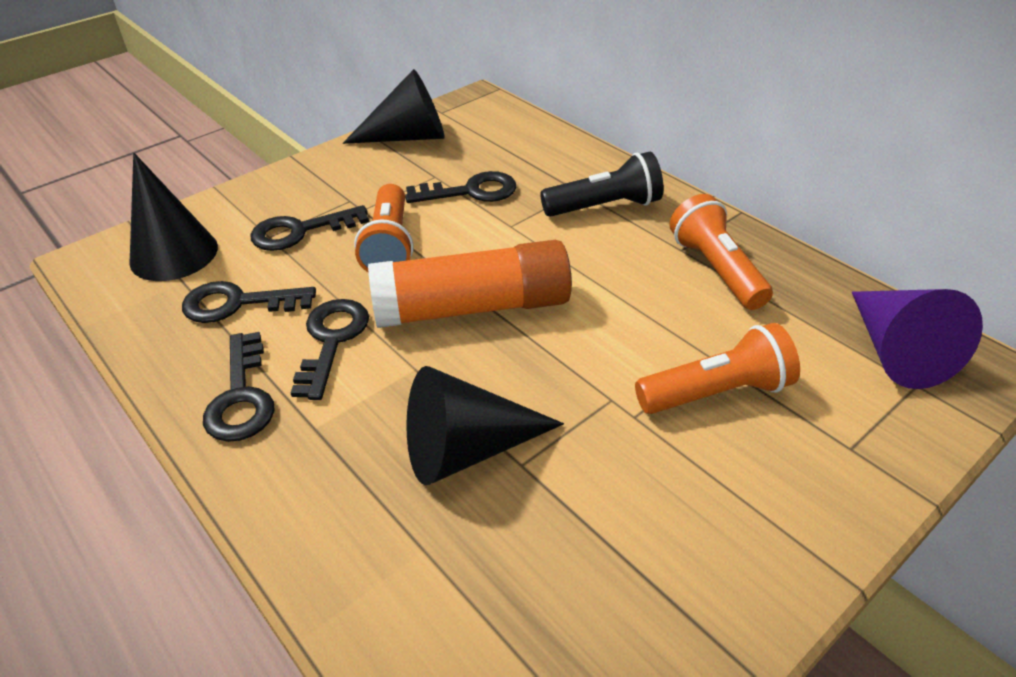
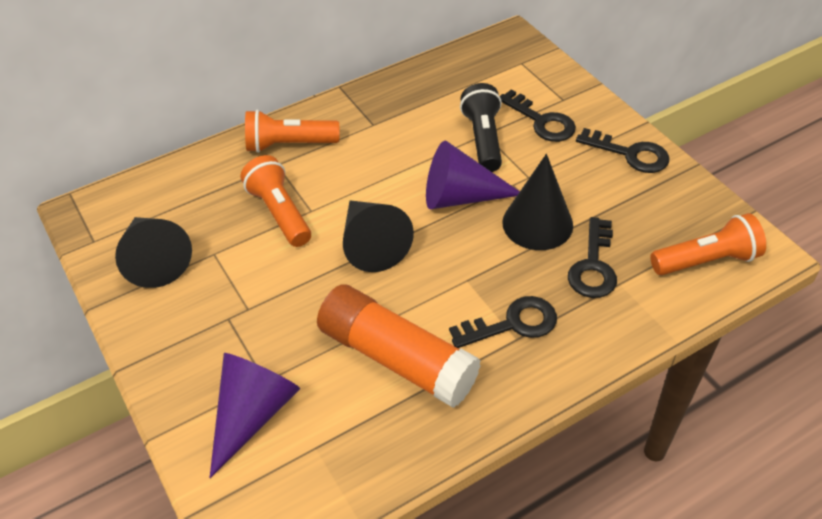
black key: [182,281,316,323] [203,332,275,442] [251,205,369,251] [291,299,369,400] [405,171,516,203] = 5 -> [449,296,557,348] [500,90,576,142] [568,217,617,298] [576,128,669,173] = 4
purple cone: [852,289,983,389] = 1 -> [210,353,300,478] [426,141,520,209] = 2

